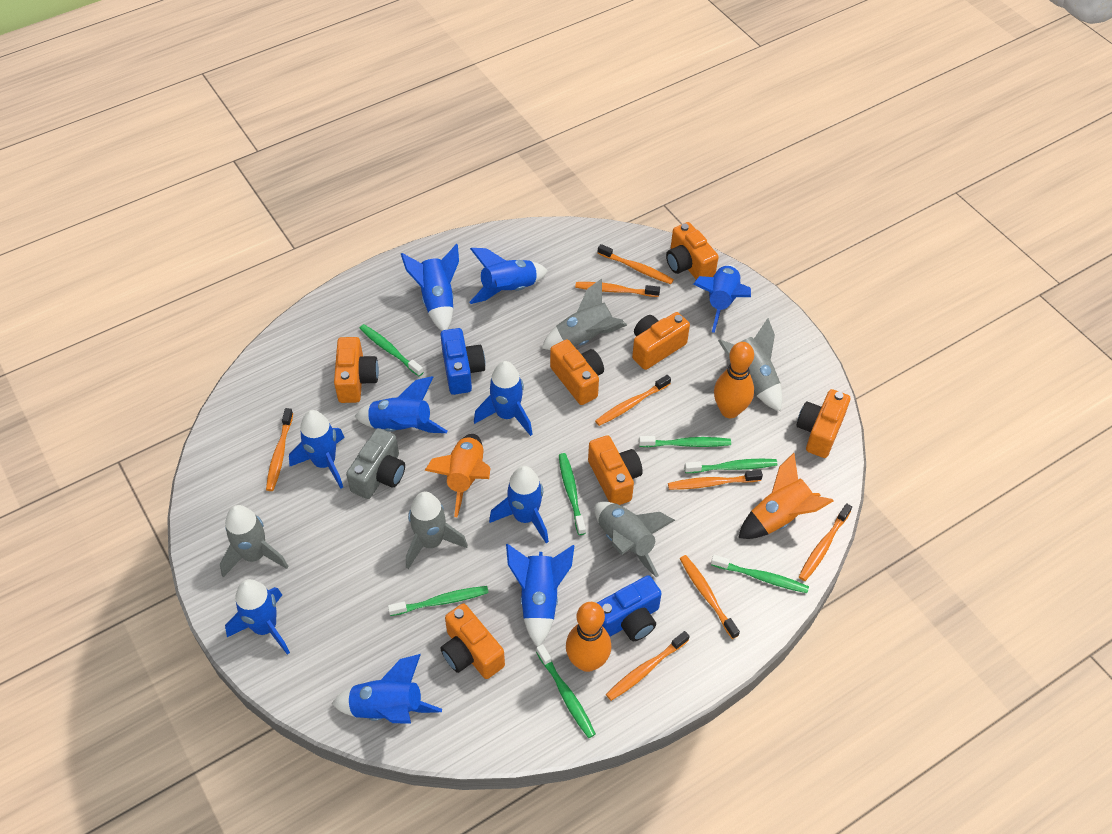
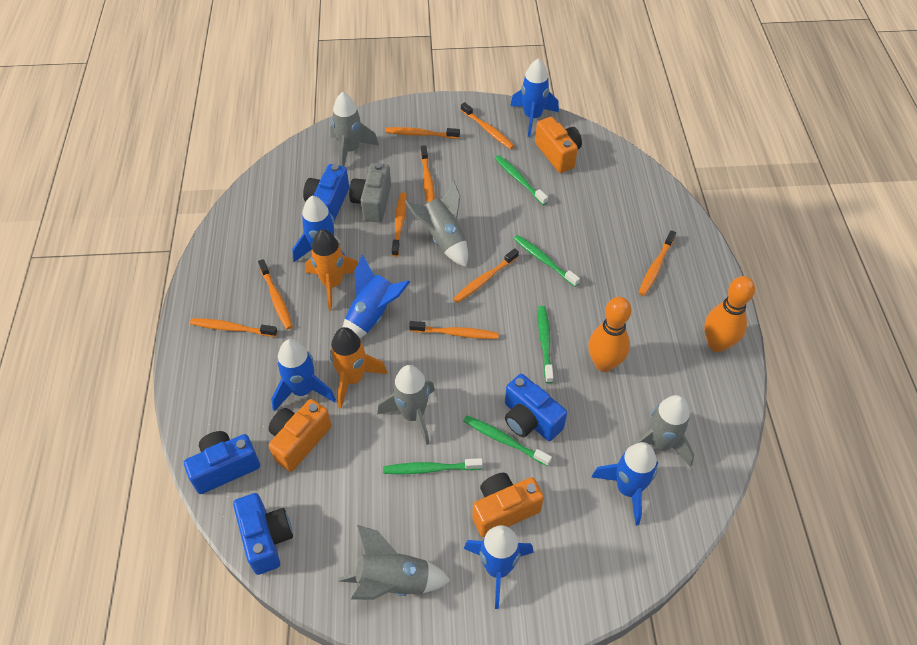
blue camera: [440,328,485,395] [597,575,662,641] = 2 -> [184,431,260,494] [233,493,293,575] [303,164,349,221] [505,374,567,441] = 4
blue rocket: [225,579,290,655] [289,410,345,489] [331,654,442,724] [354,376,447,433] [401,244,459,331] [469,248,548,304] [474,361,532,436] [489,466,549,543] [506,544,575,647] [693,265,751,333] = 10 -> [271,339,336,412] [292,196,345,262] [343,254,410,339] [464,525,534,609] [510,58,559,137] [592,442,658,526] = 6
green toothbrush: [359,324,424,376] [388,586,489,616] [536,644,596,738] [559,453,586,535] [639,436,731,447] [684,459,777,473] [711,555,809,593] = 7 -> [383,458,483,474] [463,415,552,466] [495,155,548,205] [514,235,580,287] [538,306,554,383] = 5
orange camera: [334,337,379,403] [440,603,505,679] [550,340,604,405] [588,435,643,505] [632,312,690,370] [666,222,719,280] [796,389,850,458] = 7 -> [269,399,332,472] [472,473,544,537] [535,117,582,173] = 3
orange toothbrush: [266,408,293,491] [575,282,660,297] [595,375,671,426] [598,244,674,284] [606,631,690,701] [668,470,763,490] [680,555,740,639] [799,503,852,581] = 8 -> [190,318,277,337] [258,259,293,329] [385,127,460,139] [392,193,407,257] [409,321,499,339] [421,145,435,203] [453,248,519,303] [461,102,514,149] [639,230,676,296] = 9

